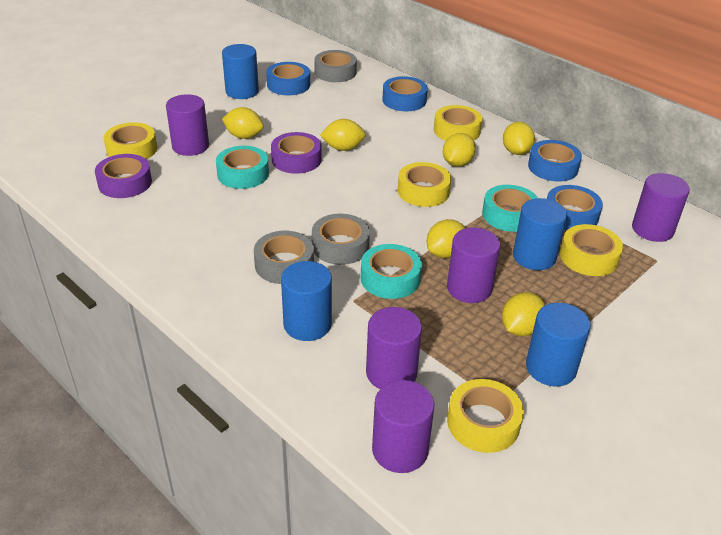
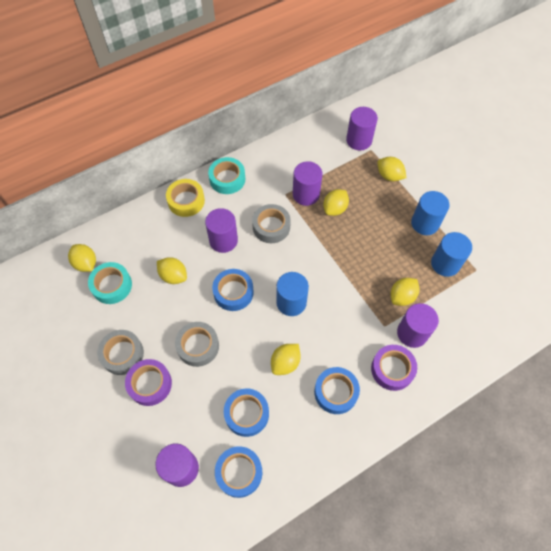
blue cylinder: [222,44,259,99] [281,261,332,341] [513,198,567,270] [526,303,591,386] = 4 -> [276,272,309,316] [411,191,450,235] [431,232,472,277] = 3
turquoise tape: [216,146,269,189] [361,244,422,299] [482,185,538,232] = 3 -> [88,262,132,304] [208,157,245,194] = 2
yellow tape: [104,122,157,159] [398,162,451,207] [434,105,482,141] [447,379,524,453] [560,224,623,276] = 5 -> [166,179,205,217] = 1

